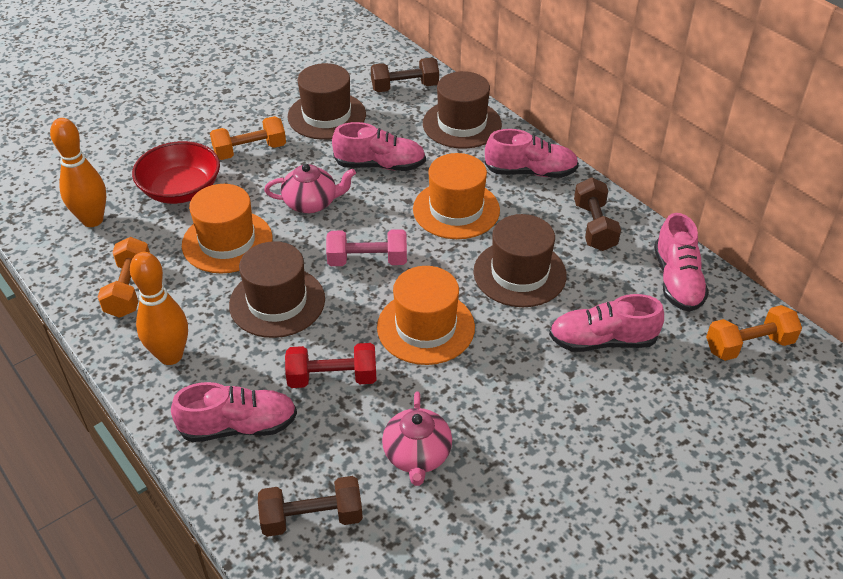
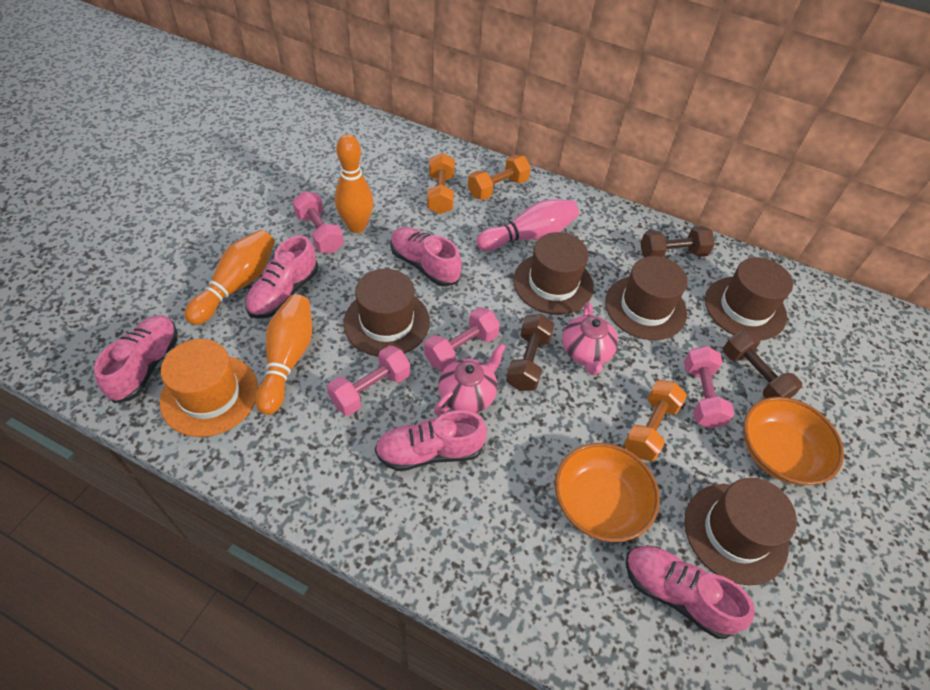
brown hat: [229,241,325,338] [287,63,366,140] [423,71,502,149] [473,214,567,307] = 4 -> [344,269,430,357] [513,232,594,315] [605,256,688,340] [684,478,797,585] [705,257,793,341] = 5
orange bowl: none = 0 -> [555,443,660,542] [744,397,844,485] = 2
orange bowling pin: [50,118,106,227] [130,252,188,365] = 2 -> [184,230,275,325] [255,294,312,415] [335,134,373,233] = 3
orange hat: [182,184,272,273] [377,266,475,365] [413,153,500,239] = 3 -> [160,339,258,437] = 1
pink bowling pin: none = 0 -> [476,199,579,251] = 1
pink dumbbell: [326,229,407,266] = 1 -> [292,191,344,253] [327,345,410,416] [424,307,500,371] [684,346,734,429] = 4
red bowl: [132,141,220,204] = 1 -> none = 0
red dumbbell: [285,343,377,388] = 1 -> none = 0

